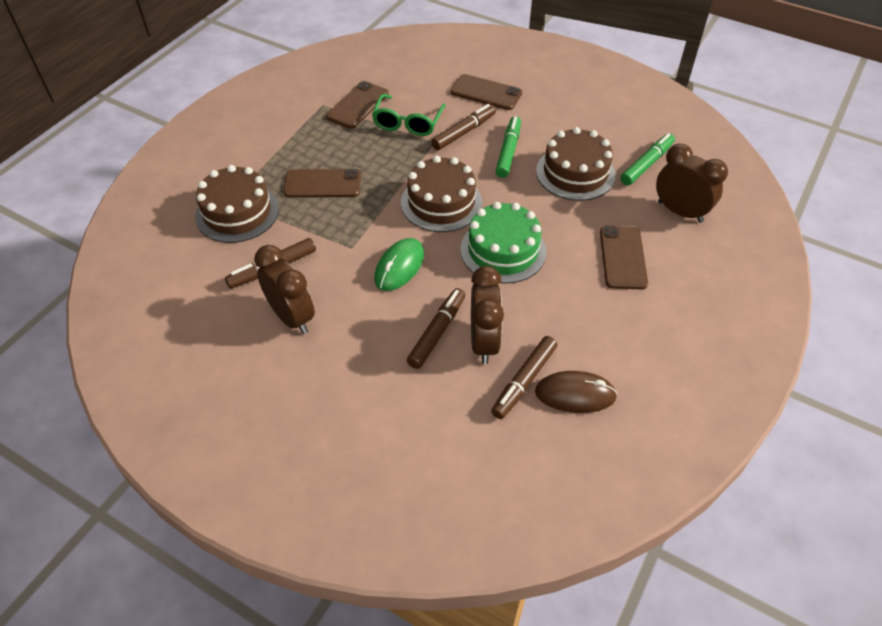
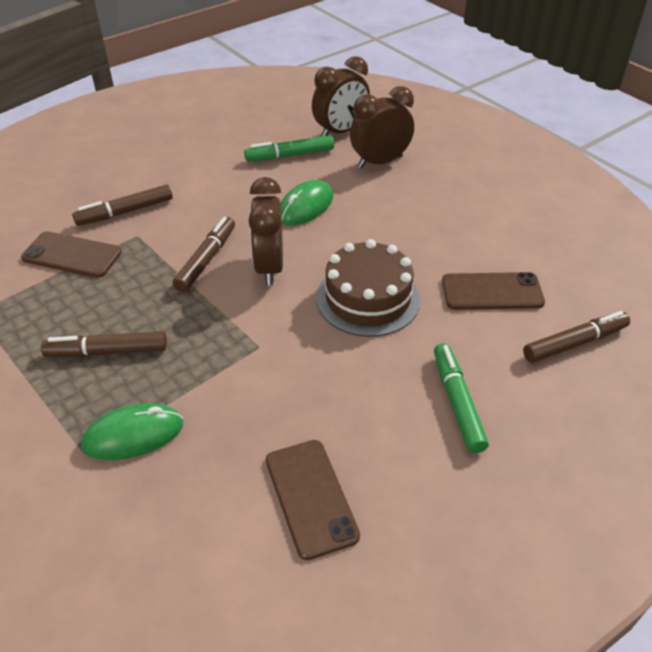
brown cake: [195,165,279,243] [401,156,482,232] [536,127,616,201] = 3 -> [316,239,420,337] = 1
brown mouse: [535,371,617,413] = 1 -> none = 0
brown phone: [283,169,361,198] [326,81,388,129] [451,74,522,110] [600,226,648,289] = 4 -> [21,231,122,278] [266,440,360,560] [442,272,545,310] = 3
green cake: [460,202,546,284] = 1 -> none = 0
green glasses: [372,94,446,136] = 1 -> none = 0
green mouse: [374,238,424,291] = 1 -> [81,403,183,460] [281,180,333,226] = 2

